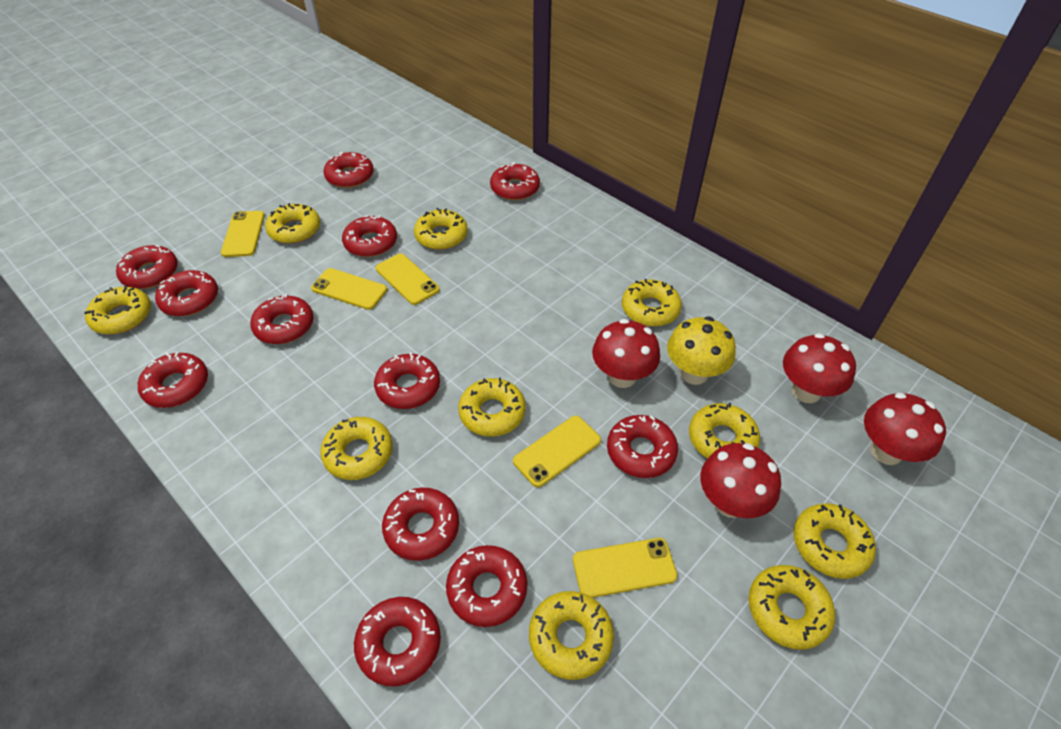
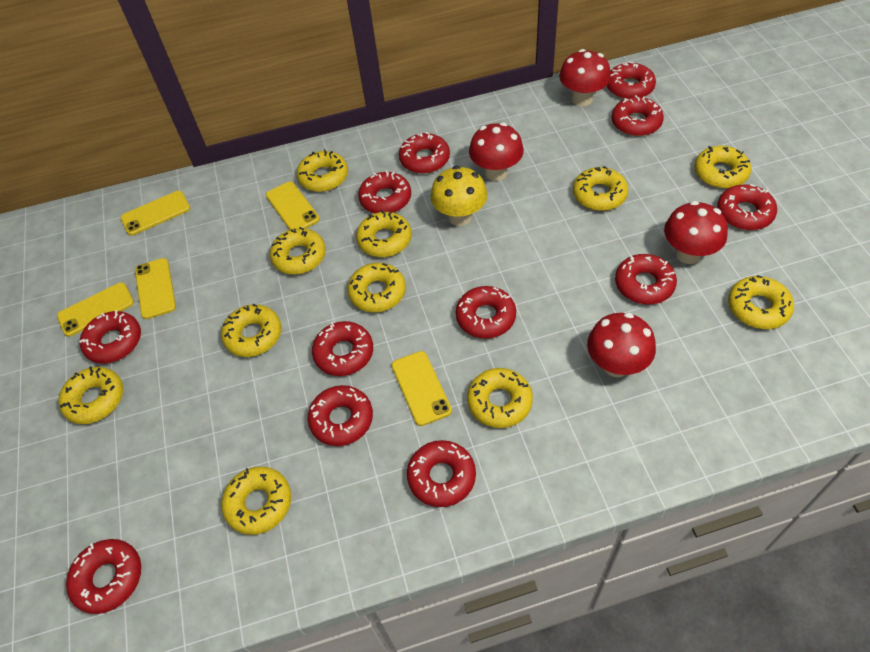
yellow donut: [84,285,151,334] [265,203,320,244] [320,417,393,480] [414,208,468,250] [458,378,526,437] [529,591,614,680] [622,279,682,327] [689,403,760,459] [749,565,835,650] [793,503,876,579] = 10 -> [58,366,123,424] [221,304,281,357] [221,467,291,535] [270,227,326,275] [297,149,348,192] [347,263,406,312] [356,210,412,257] [467,368,533,428] [573,166,629,211] [694,146,751,188] [728,275,794,329] = 11

